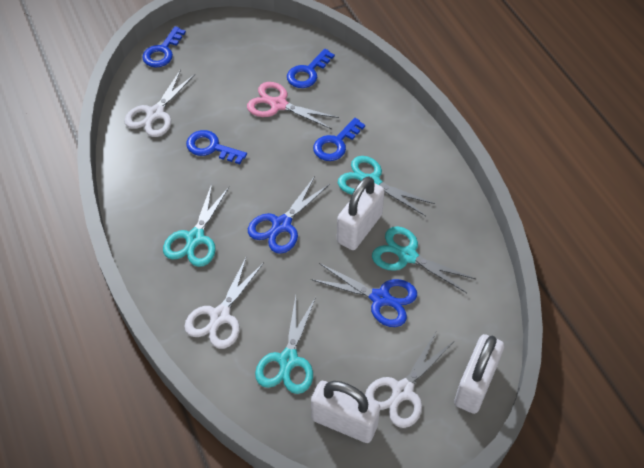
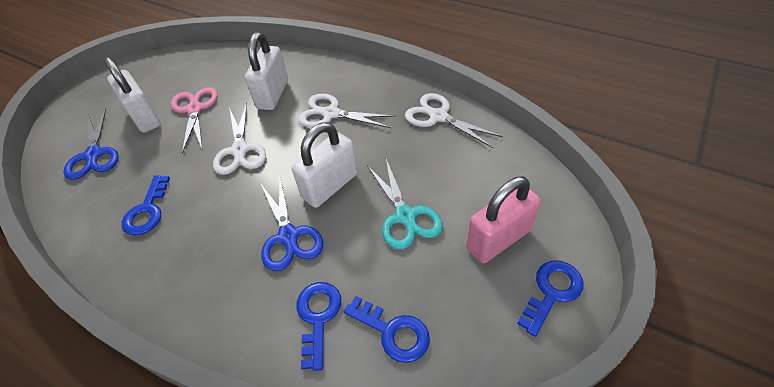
pink padlock: none = 0 -> [466,177,541,264] = 1
turquoise scissors: [163,184,229,267] [255,296,316,394] [338,156,435,216] [372,226,476,293] = 4 -> [367,159,443,250] = 1

